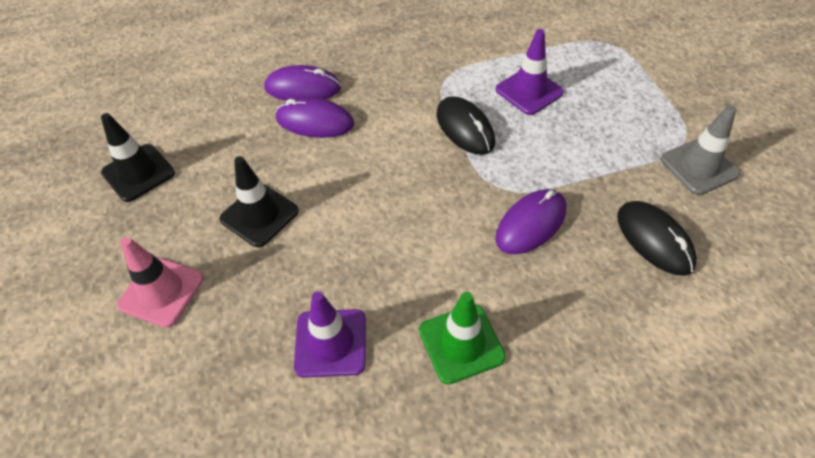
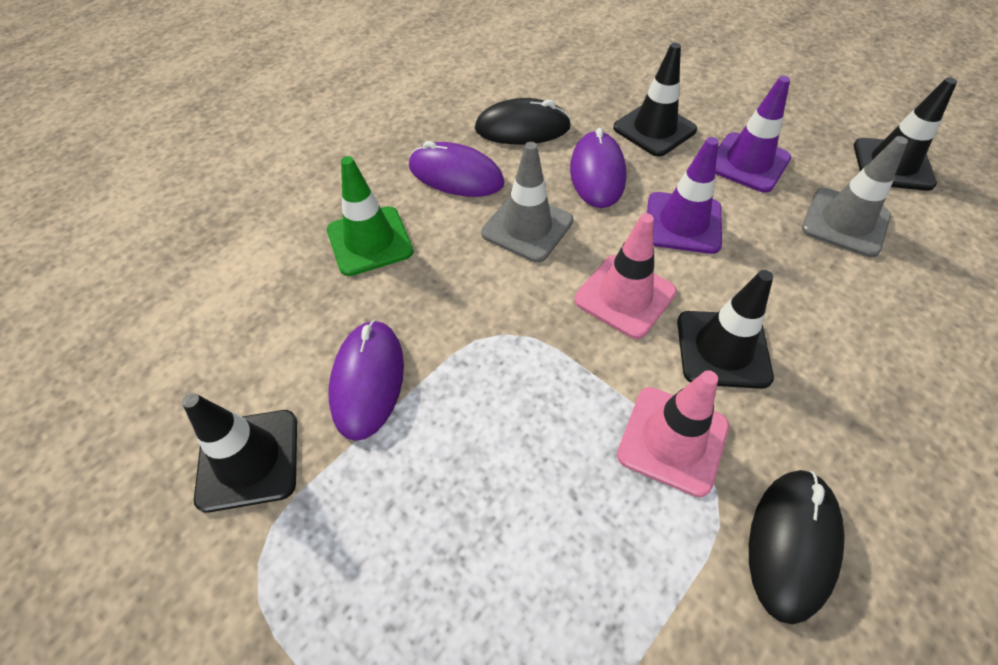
black traffic cone: [101,113,175,202] [219,156,299,247] = 2 -> [182,393,297,512] [613,43,697,157] [677,270,774,389] [854,77,957,191] = 4
grey traffic cone: [660,105,740,195] = 1 -> [481,142,573,262] [802,136,908,257] = 2
pink traffic cone: [117,237,204,328] = 1 -> [574,213,677,339] [617,370,729,497] = 2

